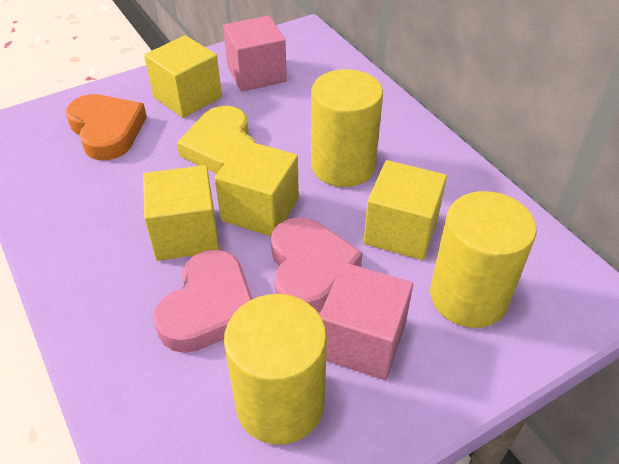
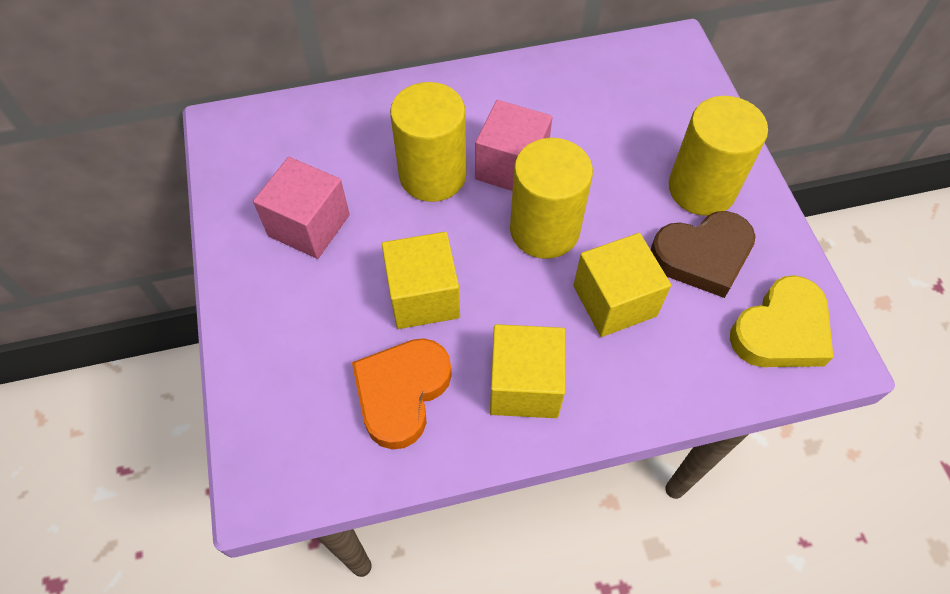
brown heart: none = 0 -> [651,211,756,298] = 1
pink heart: [154,250,253,353] [271,217,363,312] = 2 -> none = 0
yellow cube: [143,165,219,261] [144,35,222,118] [215,140,299,236] [364,160,447,260] = 4 -> [382,232,460,329] [490,324,565,418] [573,233,671,337] = 3

